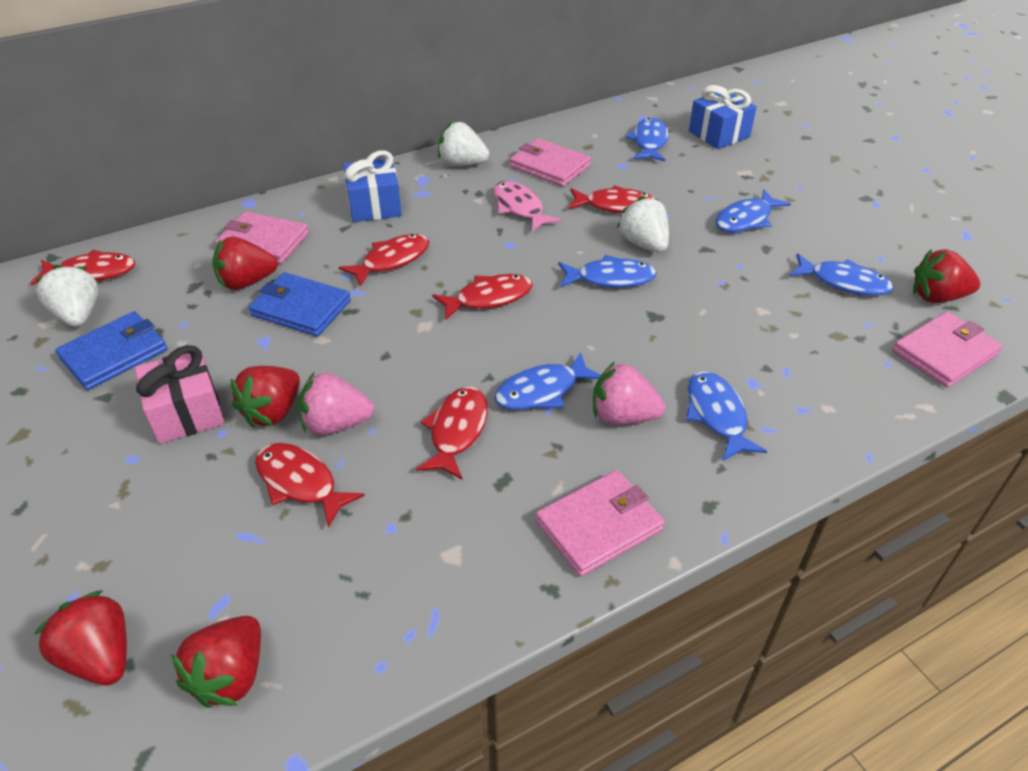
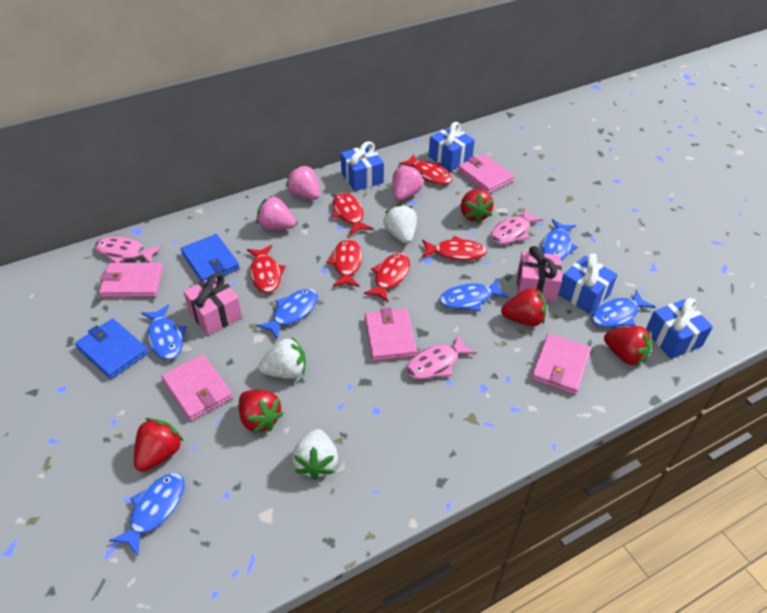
blue gift: [343,150,402,222] [689,85,757,149] = 2 -> [341,141,384,191] [429,122,475,171] [558,253,617,314] [646,298,713,359] = 4
pink fish: [494,181,561,232] = 1 -> [95,237,162,263] [406,335,476,379] [491,208,543,244] = 3
pink gift: [135,345,225,444] = 1 -> [183,273,242,335] [517,246,562,302] = 2
pink strawberry: [298,373,374,435] [593,362,665,425] = 2 -> [256,196,296,230] [286,165,320,200] [392,165,424,201] = 3
pink wallet: [215,212,309,264] [510,138,591,187] [536,470,665,577] [892,311,1003,388] = 4 -> [99,263,163,298] [162,354,233,421] [365,307,417,361] [458,154,514,193] [531,333,591,395] = 5

